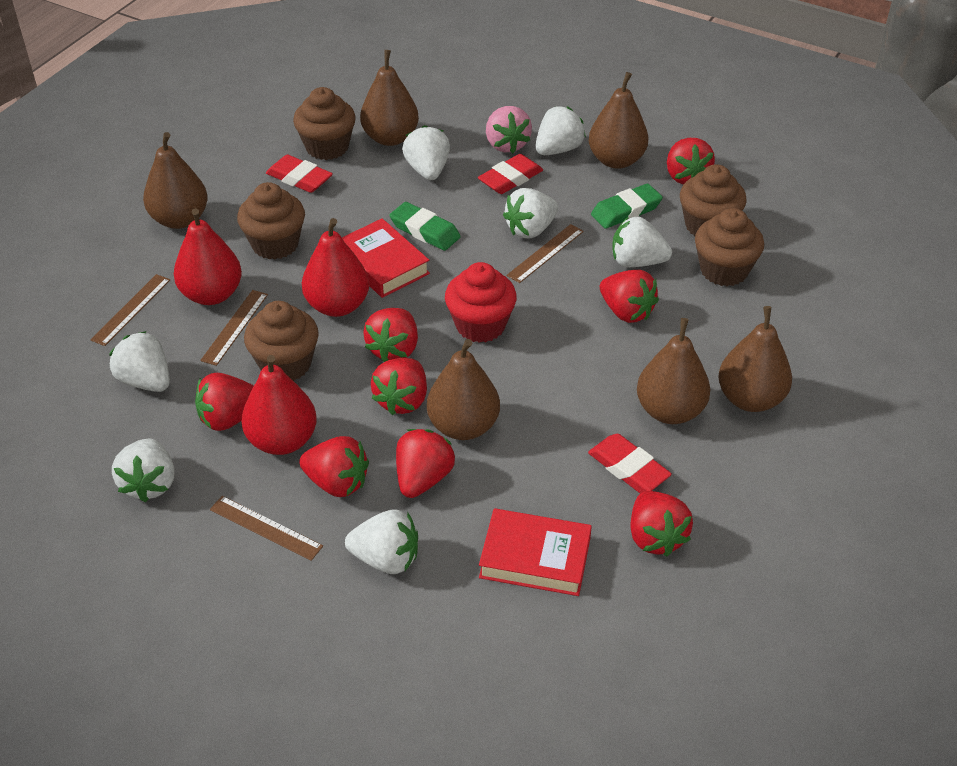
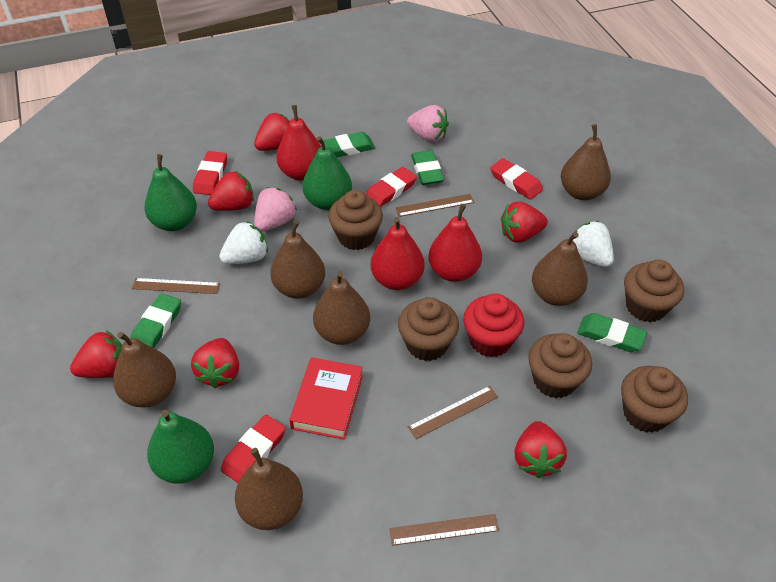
green eraser: [389,202,461,251] [591,184,663,229] = 2 -> [130,293,181,348] [323,132,375,157] [411,150,444,185] [577,313,647,352] = 4
green pear: none = 0 -> [145,154,197,231] [147,410,214,484] [302,136,352,210] = 3
pink strawberry: [486,106,532,153] = 1 -> [254,187,297,232] [407,105,449,142] = 2
red book: [342,218,430,298] [479,508,592,596] = 2 -> [289,357,363,440] = 1
red eraser: [266,155,333,193] [478,154,543,194] [588,434,672,493] = 3 -> [193,151,227,195] [221,415,286,483] [365,167,417,207] [490,158,543,200] = 4
red strawberry: [195,373,254,431] [299,436,369,497] [363,308,418,362] [371,358,427,415] [396,429,455,498] [600,270,659,323] [630,491,693,557] [667,138,715,185] = 8 -> [70,331,122,378] [191,338,239,389] [208,171,254,211] [254,113,290,151] [501,201,548,243] [514,421,567,478] = 6
white strawberry: [109,331,170,392] [112,438,175,502] [345,509,418,574] [402,125,450,180] [503,188,558,239] [536,106,586,155] [612,217,672,267] = 7 -> [219,221,268,264] [573,221,614,267] = 2

